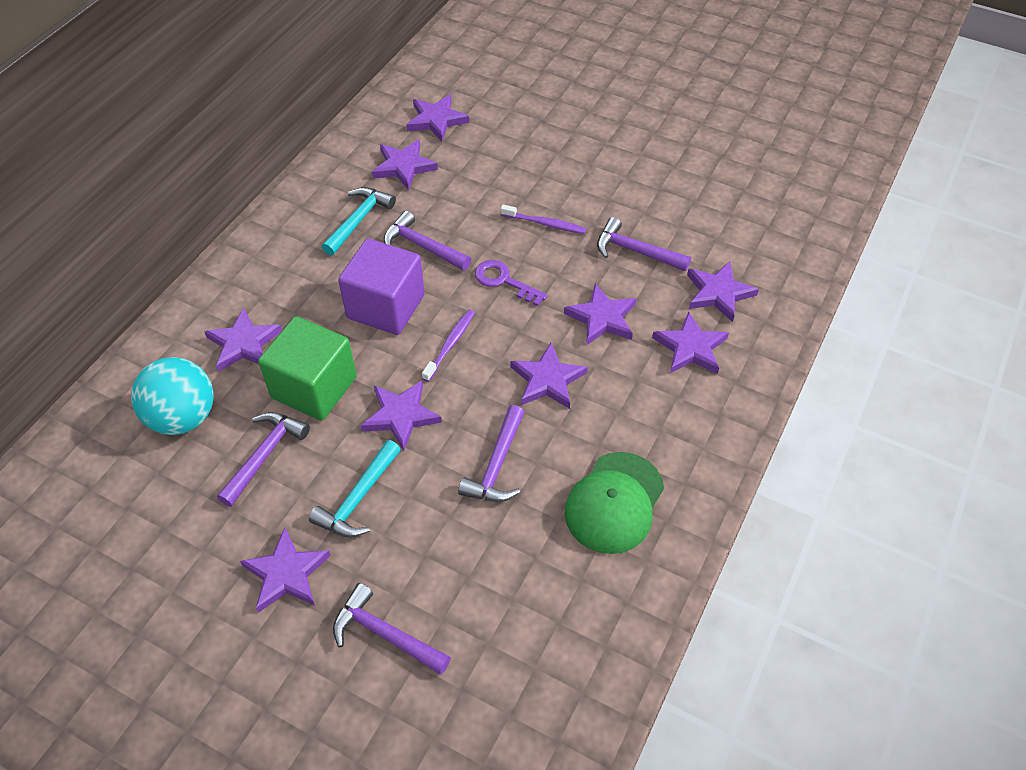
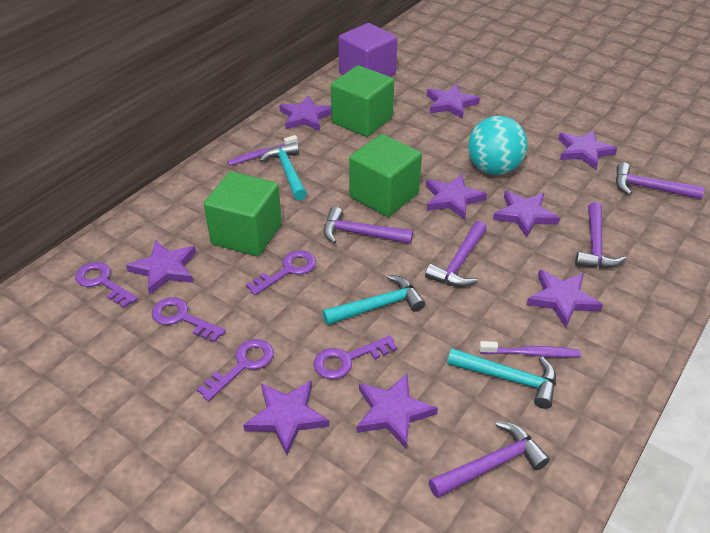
green cap: [565,452,664,554] = 1 -> none = 0
green cube: [258,316,357,421] = 1 -> [204,172,282,256] [331,65,394,137] [349,134,422,217] = 3
purple key: [475,260,548,306] = 1 -> [75,262,138,308] [152,297,226,342] [197,339,274,401] [246,250,316,295] [314,335,398,379] = 5
turquoise hammer: [309,440,401,538] [322,187,396,256] = 2 -> [259,142,307,200] [322,275,425,325] [447,348,556,409] = 3

